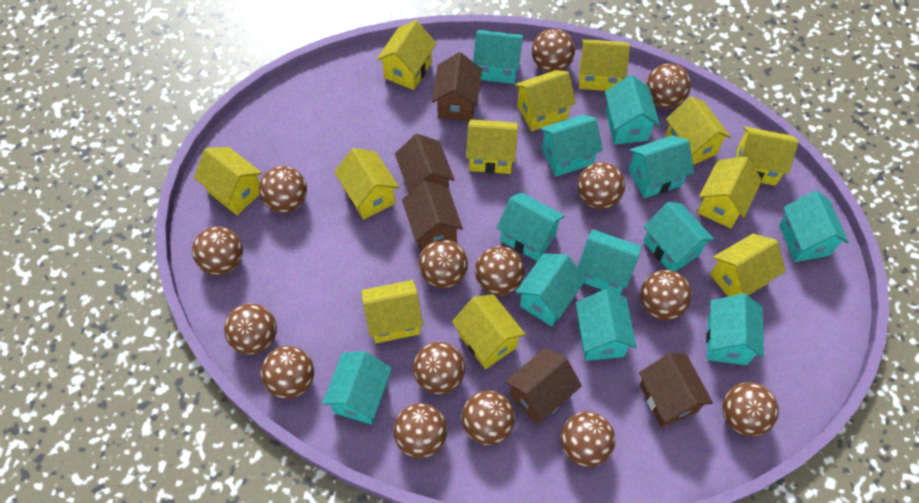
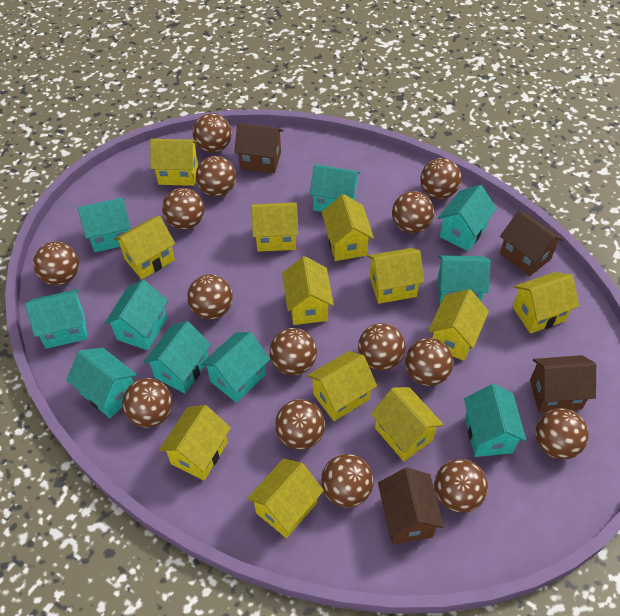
brown house: [395,134,455,193] [402,180,463,252] [432,52,482,121] [505,348,582,425] [639,353,713,427] = 5 -> [234,123,283,173] [378,468,444,544] [500,210,563,276] [530,355,596,413] = 4
turquoise house: [322,351,392,425] [473,30,524,84] [496,192,565,261] [516,253,586,326] [540,115,603,177] [576,289,636,361] [578,229,641,295] [605,75,660,145] [629,136,694,198] [643,202,714,271] [706,293,764,365] [779,191,849,262] = 12 -> [25,289,88,349] [66,348,137,418] [78,198,131,252] [104,280,168,350] [143,321,211,393] [201,332,270,403] [310,164,361,212] [438,185,497,251] [438,255,491,305] [464,384,527,457] = 10

